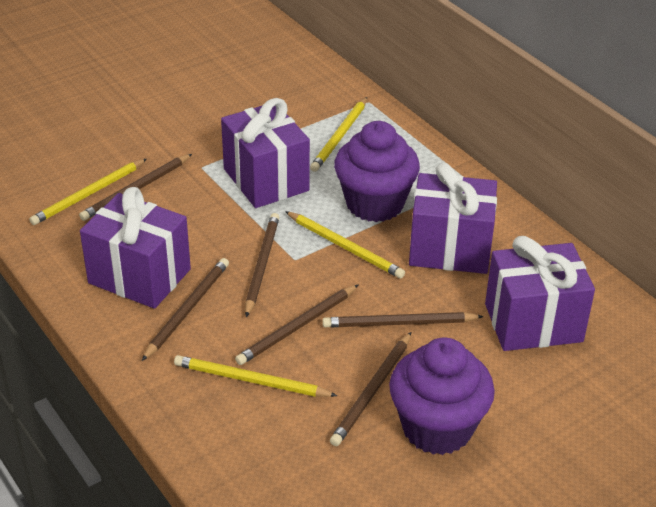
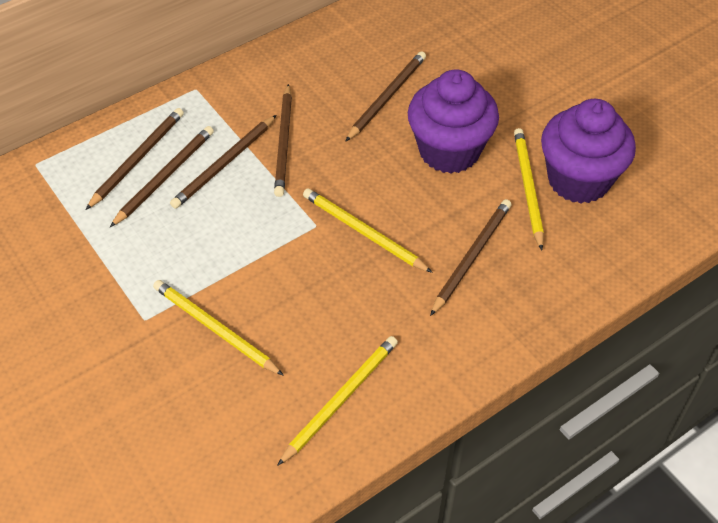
purple gift: [80,187,191,309] [221,98,310,208] [409,163,497,274] [485,236,595,351] = 4 -> none = 0

